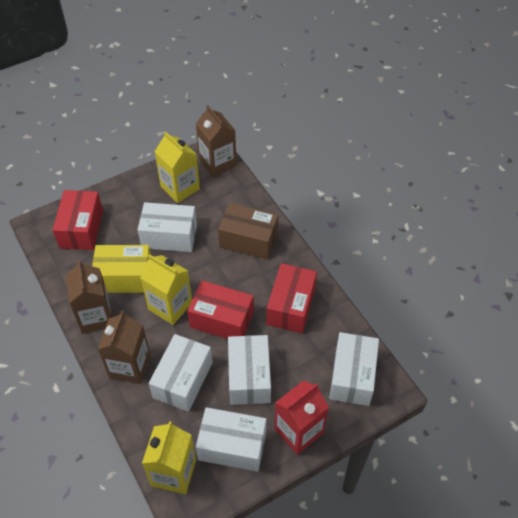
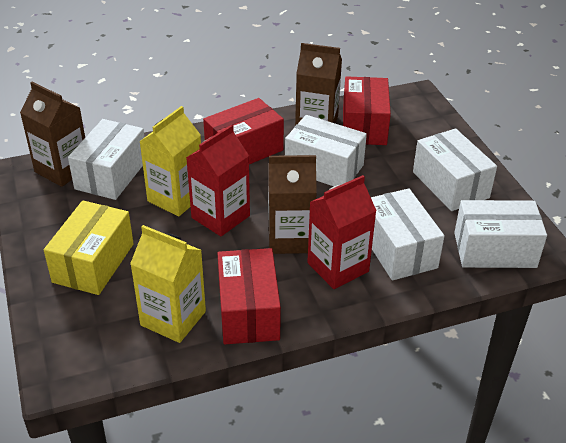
brown box: [218,203,278,260] = 1 -> none = 0
red carton: [274,380,329,455] = 1 -> [186,124,250,236] [307,175,377,289] = 2
yellow carton: [141,254,192,325] [142,421,196,494] [154,131,200,203] = 3 -> [130,225,206,343] [139,106,201,217] = 2

